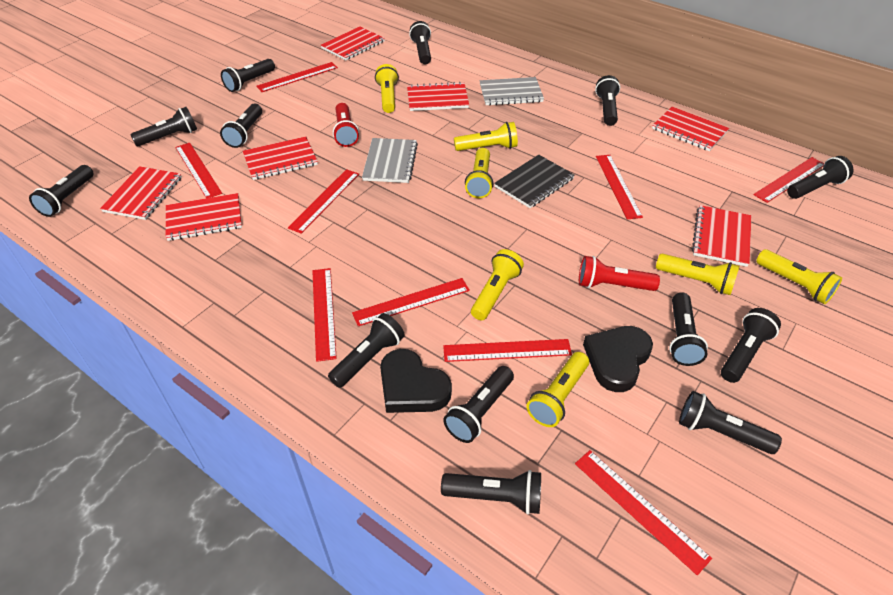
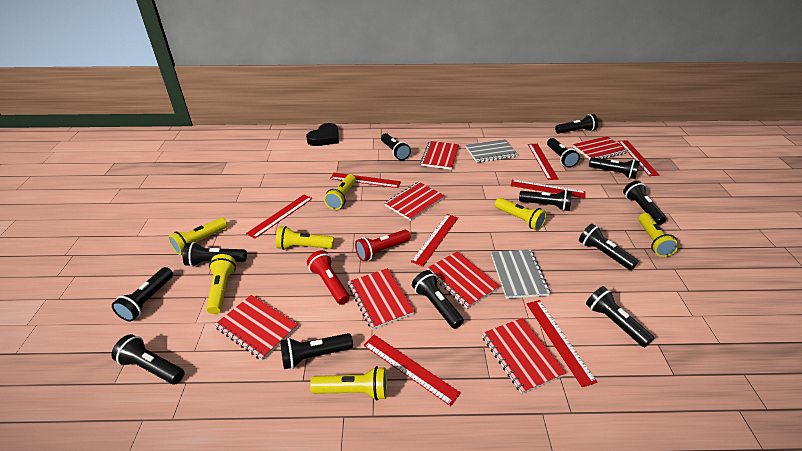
black heart: [380,349,452,413] [583,326,653,392] = 2 -> [306,123,339,146] = 1
black notebook: [494,155,575,208] = 1 -> none = 0
red ruler: [175,143,222,198] [256,62,338,92] [288,169,359,234] [312,268,337,362] [352,278,470,326] [443,339,572,362] [575,450,712,575] [596,155,643,219] [753,157,824,203] = 9 -> [246,194,313,239] [330,173,401,188] [363,335,461,406] [411,214,458,267] [511,179,586,198] [526,300,597,387] [528,144,559,180] [618,140,659,176] = 8

